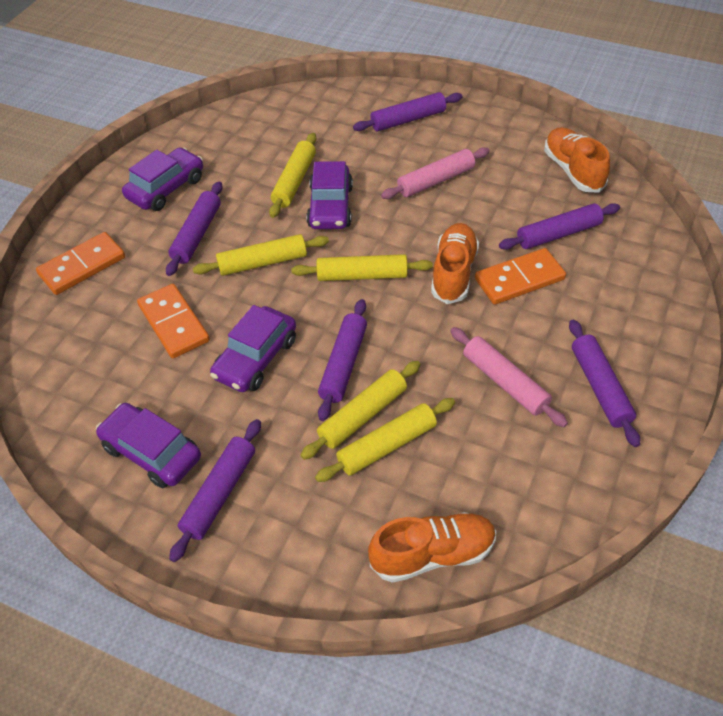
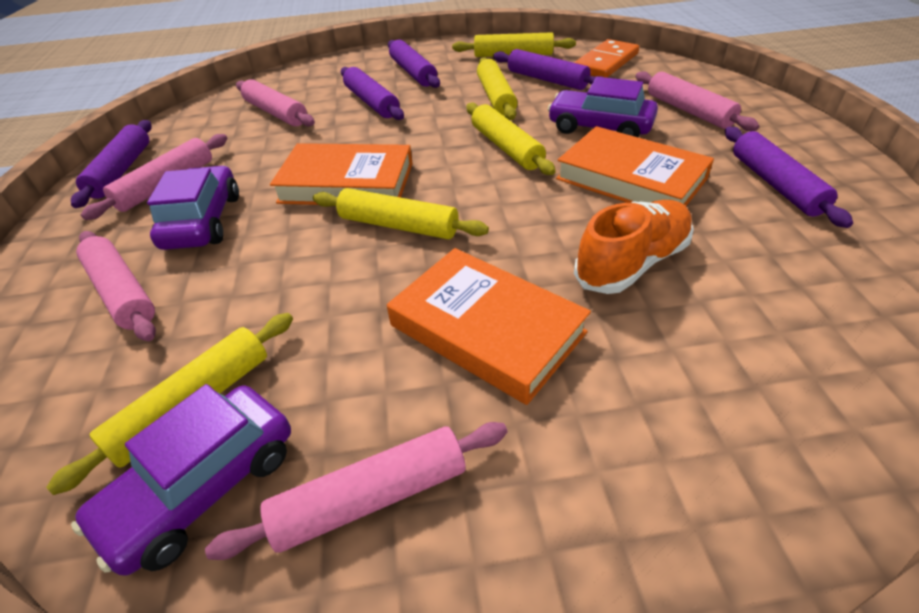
orange book: none = 0 -> [270,143,413,205] [387,248,591,405] [556,126,714,206] = 3
orange domino: [36,232,125,295] [137,284,210,358] [475,248,566,305] = 3 -> [574,39,639,78] = 1
orange shoe: [368,512,496,583] [431,223,479,304] [544,127,610,192] = 3 -> [574,200,694,294] = 1
pink rolling pin: [381,147,490,199] [450,327,568,427] = 2 -> [76,231,156,341] [81,134,227,220] [205,422,508,560] [236,79,315,126] [635,71,760,131] = 5
purple car: [96,403,201,488] [122,147,203,211] [210,305,296,392] [306,161,353,229] = 4 -> [71,384,291,576] [147,166,239,250] [548,77,658,137] = 3
purple rolling pin: [166,181,223,276] [169,419,261,562] [318,299,367,421] [353,92,462,132] [499,203,620,250] [569,320,640,447] = 6 -> [71,120,151,208] [341,67,404,120] [388,40,440,88] [493,49,602,90] [725,127,853,228] = 5

